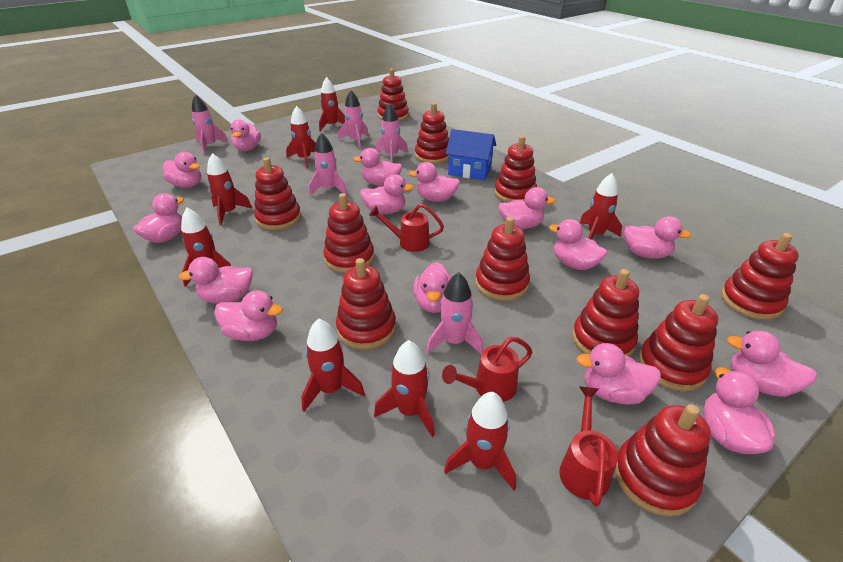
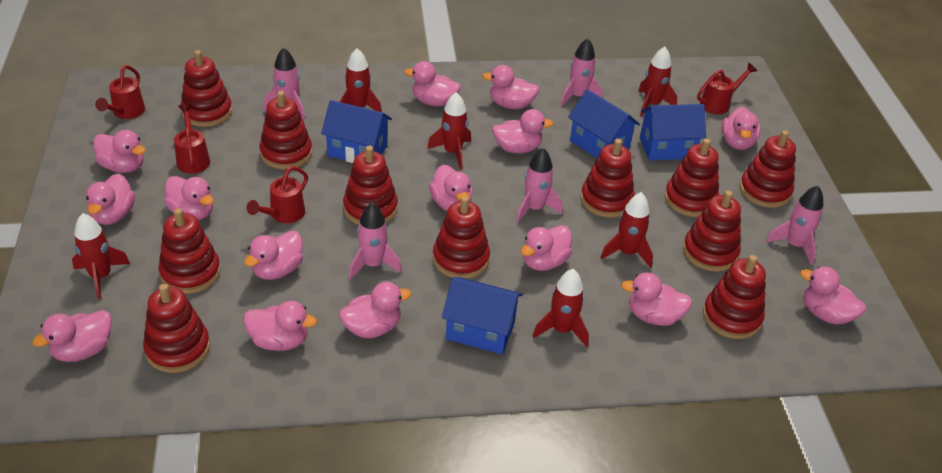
blue house: [446,129,496,180] = 1 -> [321,100,392,163] [442,277,523,355] [568,89,640,158] [640,104,706,161] = 4
red rocket: [181,208,231,287] [207,153,252,226] [286,106,316,168] [301,318,365,412] [319,77,345,131] [374,340,435,437] [444,392,516,491] [580,173,622,240] = 8 -> [72,213,130,300] [340,48,382,112] [427,92,471,169] [533,269,589,347] [600,192,653,268] [638,47,677,117] = 6
red watering can: [369,204,444,252] [442,337,532,402] [559,386,618,507] = 3 -> [95,65,145,119] [174,104,210,174] [247,166,308,223] [697,63,757,114] = 4

